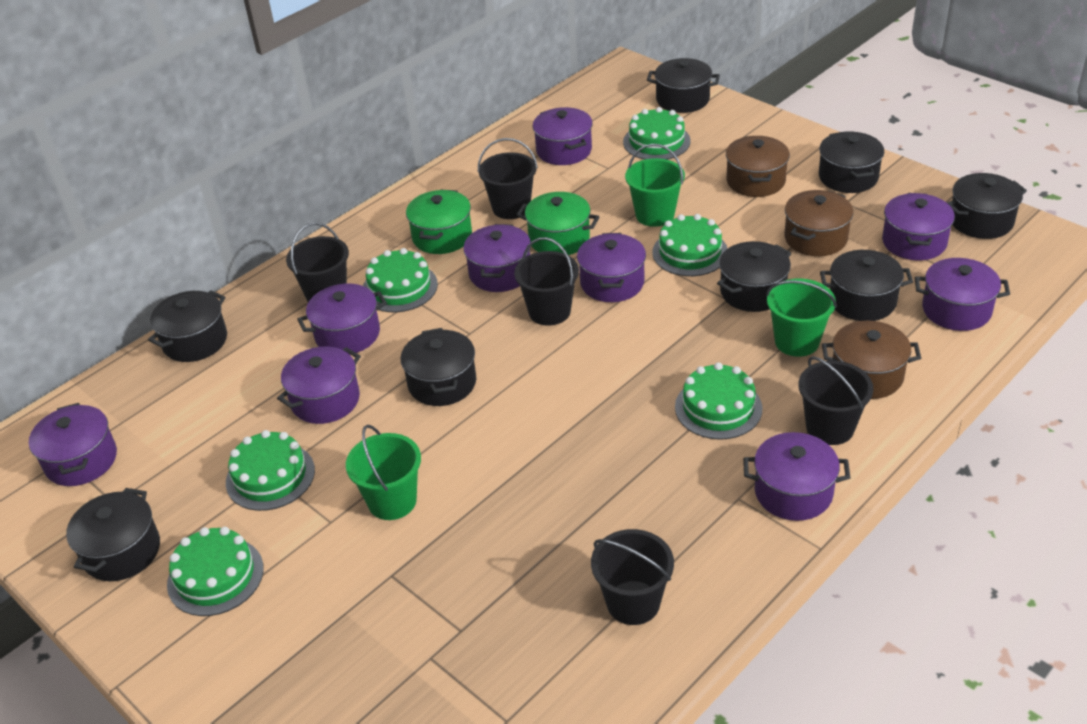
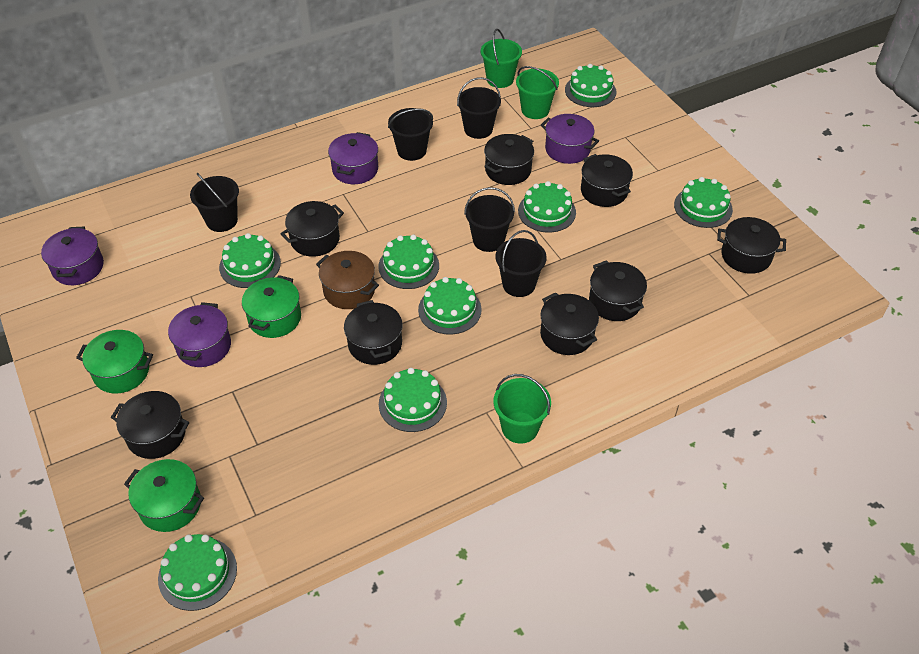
brown pot: [726,136,790,197] [785,190,853,256] [822,321,921,399] = 3 -> [316,251,379,309] = 1
green cake: [167,527,264,616] [226,430,315,511] [363,248,438,312] [623,107,691,160] [652,214,728,276] [675,362,763,440] = 6 -> [158,534,237,611] [219,233,281,288] [378,235,439,289] [379,368,447,432] [418,277,482,335] [518,181,576,233] [565,64,616,107] [674,177,733,228] = 8
green pot: [406,189,472,254] [517,192,599,255] = 2 -> [76,330,153,394] [124,459,204,532] [242,275,301,338] = 3
purple pot: [29,403,117,486] [277,347,361,424] [297,284,387,354] [463,224,531,292] [532,107,593,165] [577,233,646,302] [743,432,850,521] [882,193,955,260] [915,258,1010,331] = 9 -> [41,227,104,285] [168,302,231,367] [328,132,378,184] [541,114,599,164] = 4

